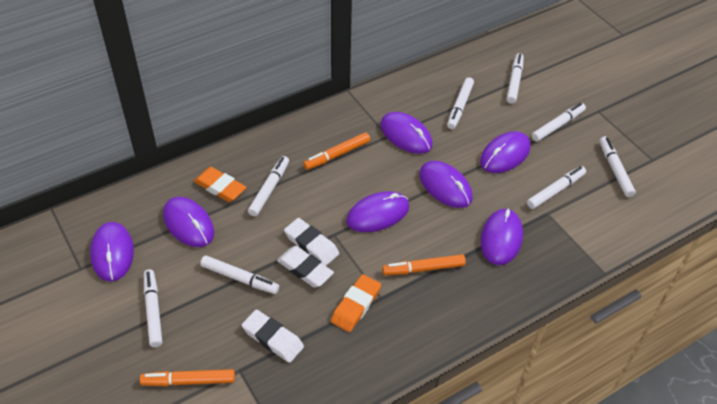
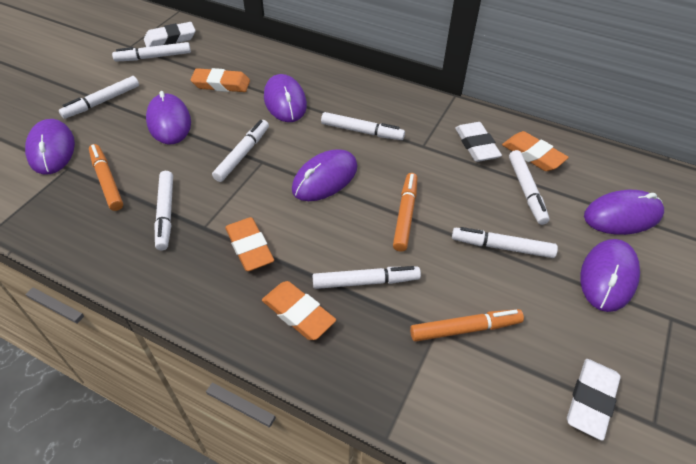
orange eraser: [194,167,247,202] [331,274,381,332] = 2 -> [190,68,250,92] [225,217,274,271] [262,281,336,340] [502,131,569,171] = 4
purple mouse: [90,222,134,281] [163,197,214,247] [346,191,409,232] [380,112,433,154] [419,161,473,208] [480,131,530,173] [480,208,523,265] = 7 -> [25,119,75,175] [146,91,191,145] [264,74,307,122] [292,149,358,201] [580,239,640,312] [584,190,664,235] = 6

